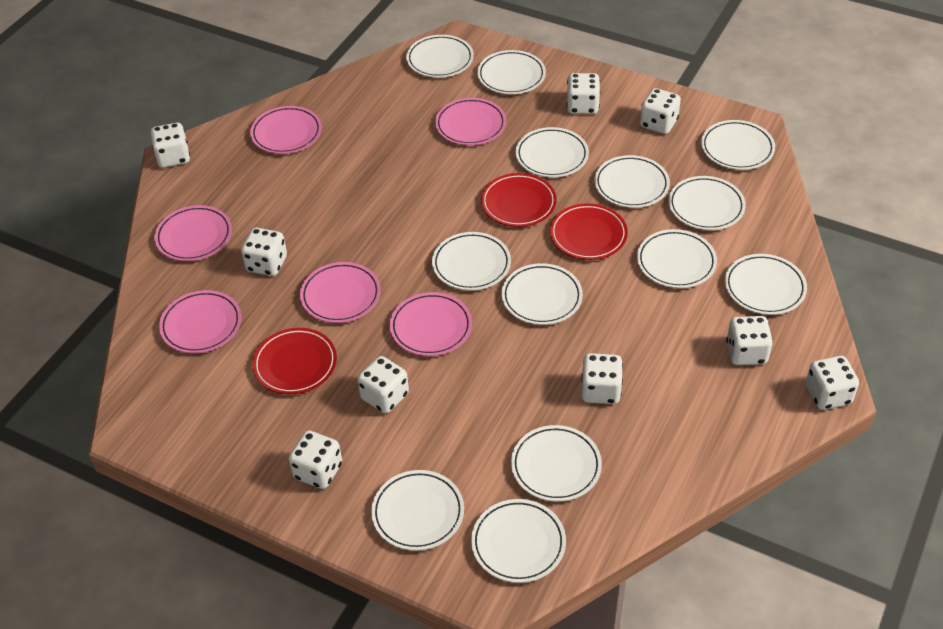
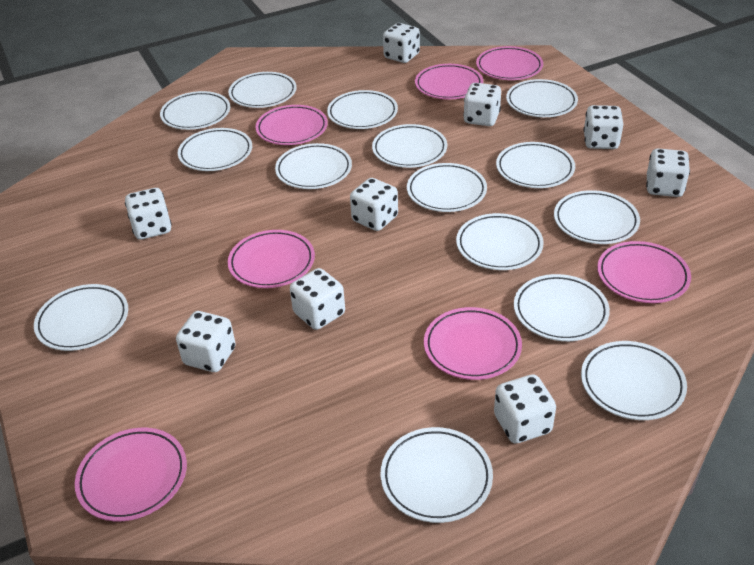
pink plate: [154,205,232,261] [159,290,241,353] [250,106,322,154] [300,262,381,323] [390,292,472,356] [435,98,506,145] = 6 -> [75,428,187,521] [228,230,315,288] [255,105,328,145] [415,64,483,99] [424,307,522,380] [476,46,543,80] [597,241,691,303] = 7
red plate: [252,328,337,394] [481,173,557,227] [550,203,628,260] = 3 -> none = 0
white plate: [371,470,464,551] [406,35,474,78] [432,232,511,291] [471,499,566,583] [477,50,546,94] [502,263,583,325] [511,425,602,502] [516,127,589,177] [594,155,670,208] [637,229,717,288] [668,176,746,230] [701,120,775,170] [725,254,807,315] = 13 -> [34,284,128,351] [160,91,230,130] [178,128,252,171] [228,72,297,108] [275,143,352,189] [327,90,398,129] [372,124,447,168] [380,427,493,523] [407,163,487,212] [456,213,544,270] [496,142,575,188] [506,79,578,117] [514,274,610,341] [554,190,640,244] [581,341,687,420] = 15

